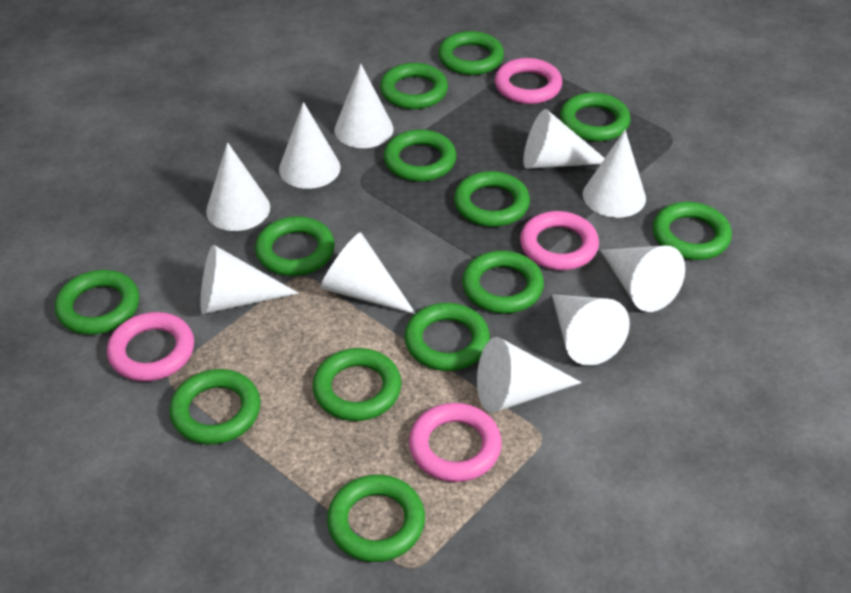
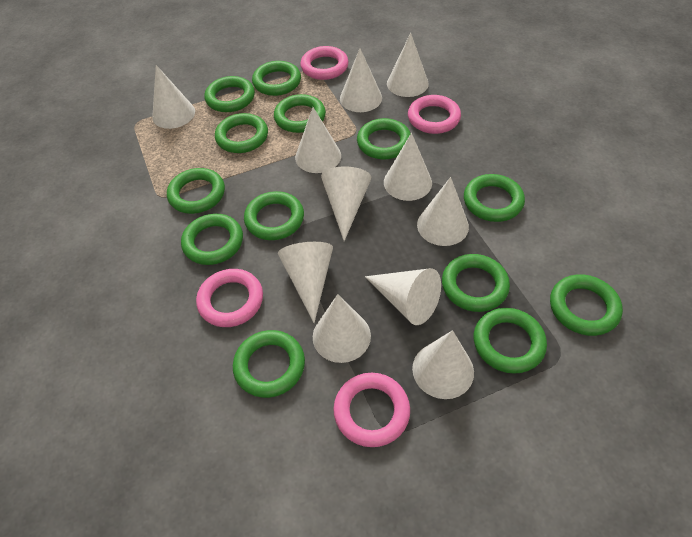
white cone: [200,245,299,314] [206,142,270,231] [279,102,341,189] [320,232,415,314] [334,64,393,148] [477,337,582,413] [524,109,605,169] [552,294,630,366] [583,130,646,218] [600,245,685,312] = 10 -> [152,65,195,129] [278,242,333,323] [295,107,341,173] [313,294,371,363] [321,166,371,241] [340,48,382,112] [365,268,441,325] [384,133,432,201] [387,33,429,97] [412,330,474,399] [417,177,469,246] = 11

